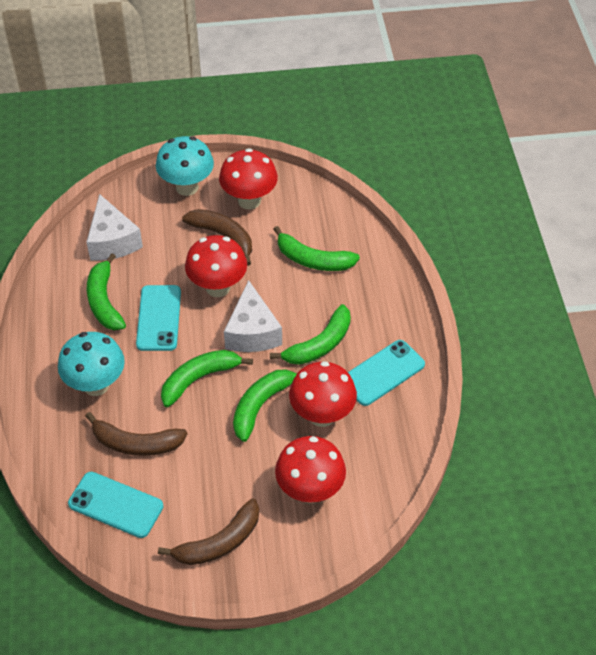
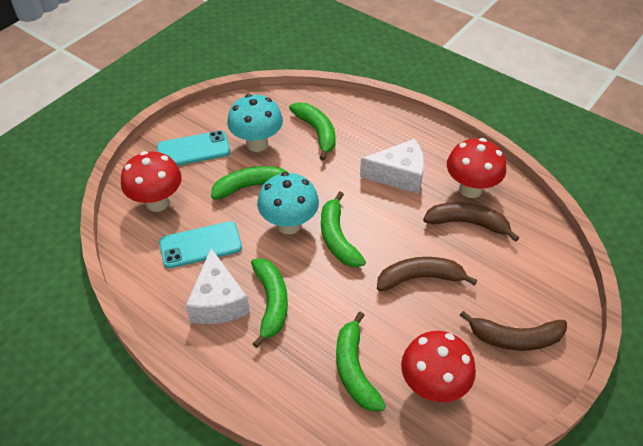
red mushroom: [185,235,247,297] [219,148,278,210] [275,436,346,503] [289,361,357,427] = 4 -> [121,151,182,212] [401,331,476,402] [447,138,506,198] = 3
turquoise phone: [68,472,164,538] [136,285,181,351] [348,340,425,406] = 3 -> [157,131,230,166] [159,221,242,268] = 2

